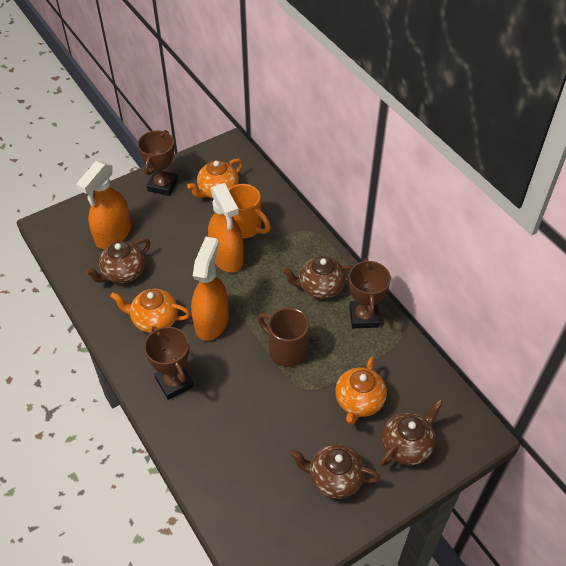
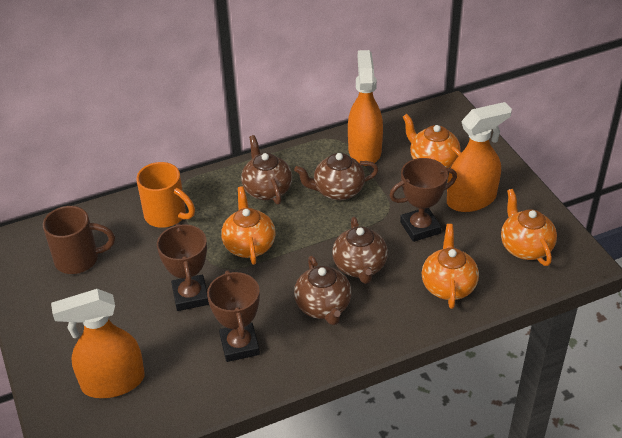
orange teapot: [110,289,190,333] [187,159,243,198] [335,356,387,425] = 3 -> [221,186,275,265] [403,114,461,168] [422,224,479,309] [501,189,557,266] = 4

